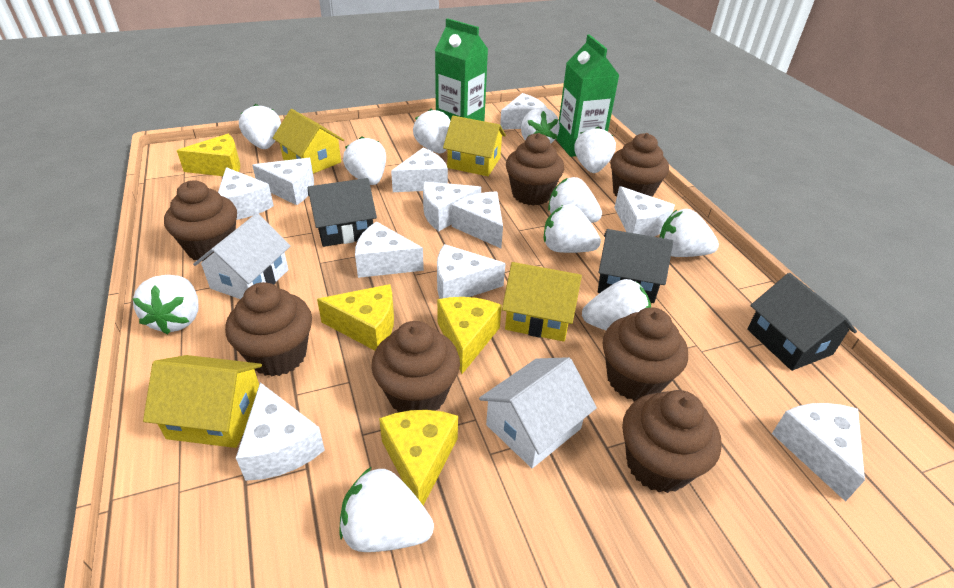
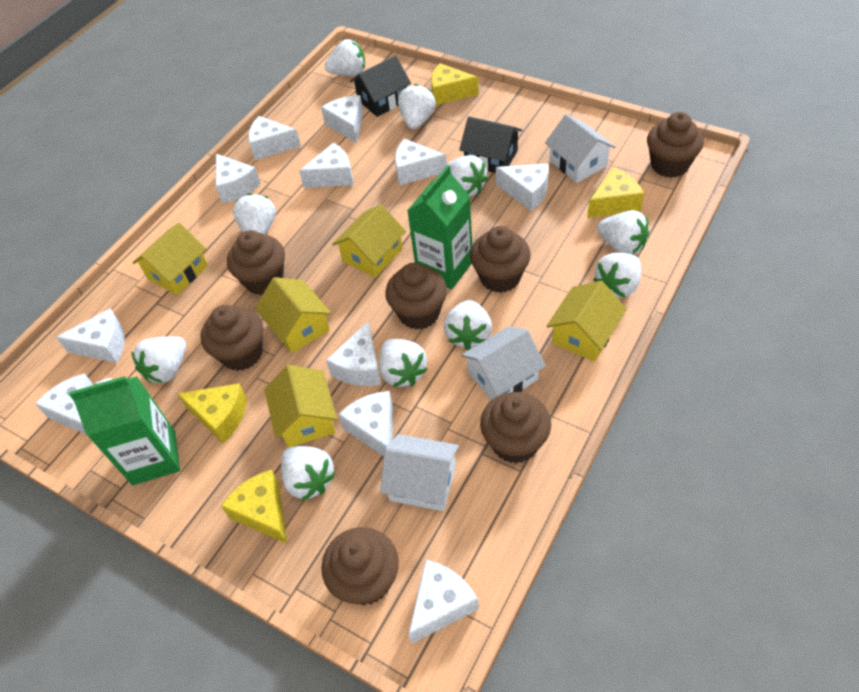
black house: [308,178,377,247] [598,229,673,303] [747,273,857,371] = 3 -> [350,55,411,117] [459,116,522,173] = 2
white house: [193,213,291,299] [479,357,597,468] = 2 -> [380,434,459,511] [461,326,546,400] [545,114,615,183] = 3
white strawberry: [133,275,199,334] [239,104,281,149] [339,467,434,552] [343,137,386,185] [413,109,450,153] [521,107,560,144] [544,204,601,253] [548,177,602,223] [574,127,616,173] [582,279,651,330] [660,209,719,257] = 11 -> [131,336,186,383] [233,193,276,235] [281,446,336,501] [325,39,365,76] [379,339,428,387] [398,84,436,129] [444,155,488,196] [444,300,492,350] [593,253,641,298] [597,210,649,255] = 10
yellow house: [143,355,262,448] [273,109,344,174] [443,116,506,176] [502,262,582,342] = 4 -> [133,223,208,295] [255,277,331,353] [264,365,337,448] [332,204,406,278] [547,281,626,362] = 5

